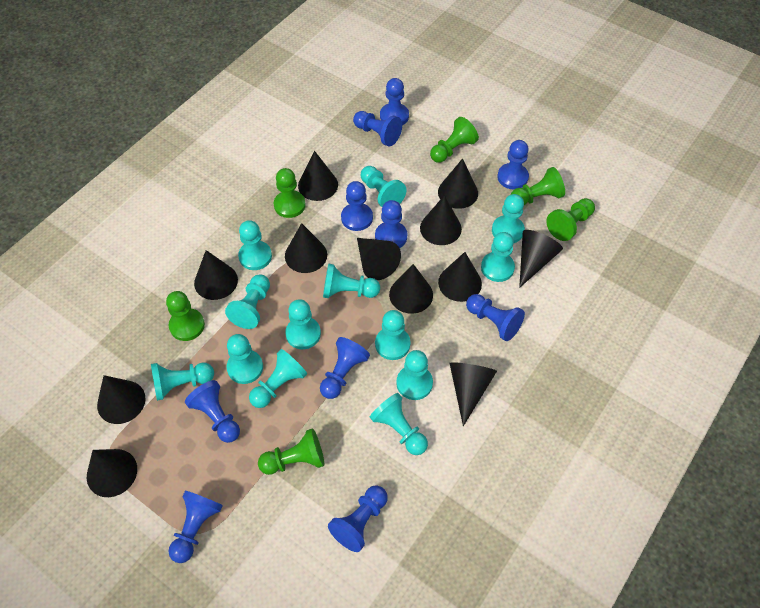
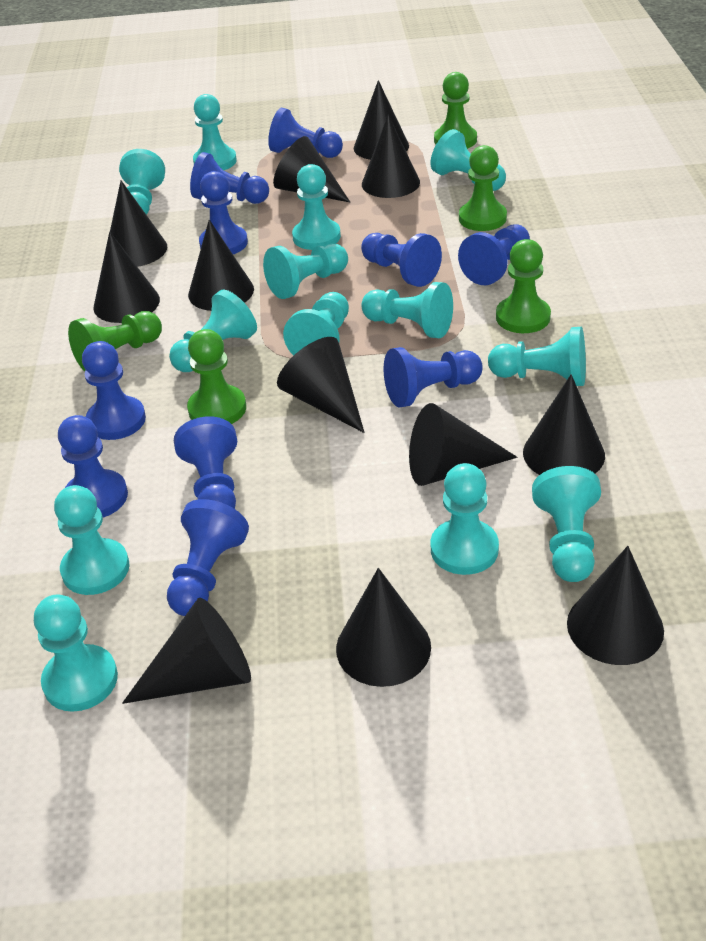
green pawn: [166,291,205,341] [258,428,324,475] [273,168,306,218] [430,117,479,163] [511,167,565,205] [546,198,595,241] = 6 -> [68,311,162,371] [187,329,246,424] [434,72,477,149] [459,145,507,231] [496,239,551,333] = 5

